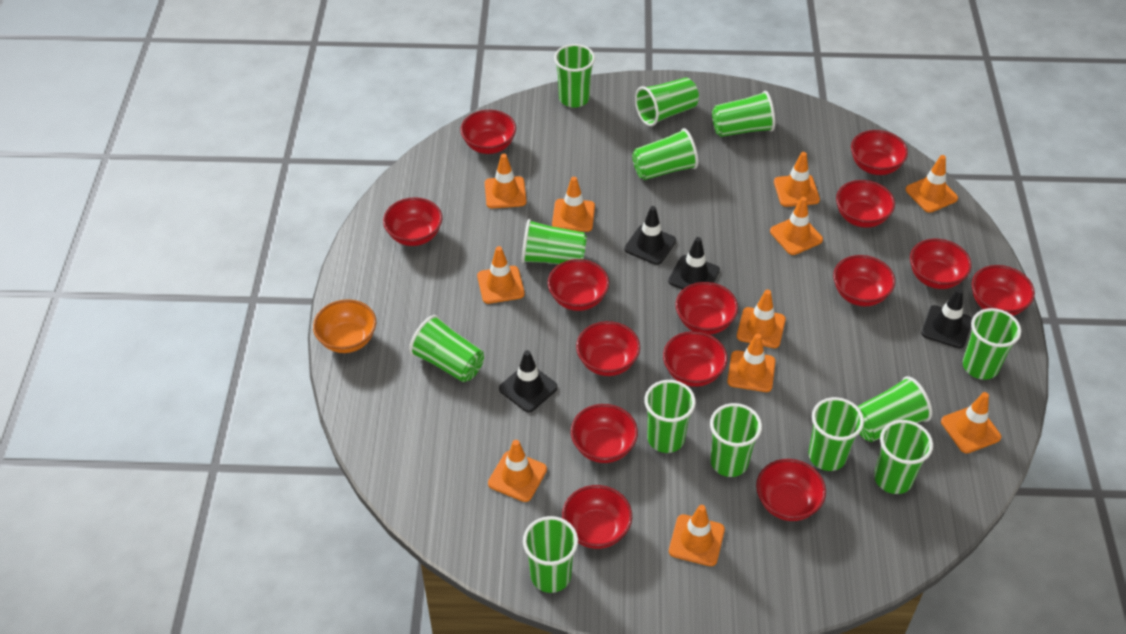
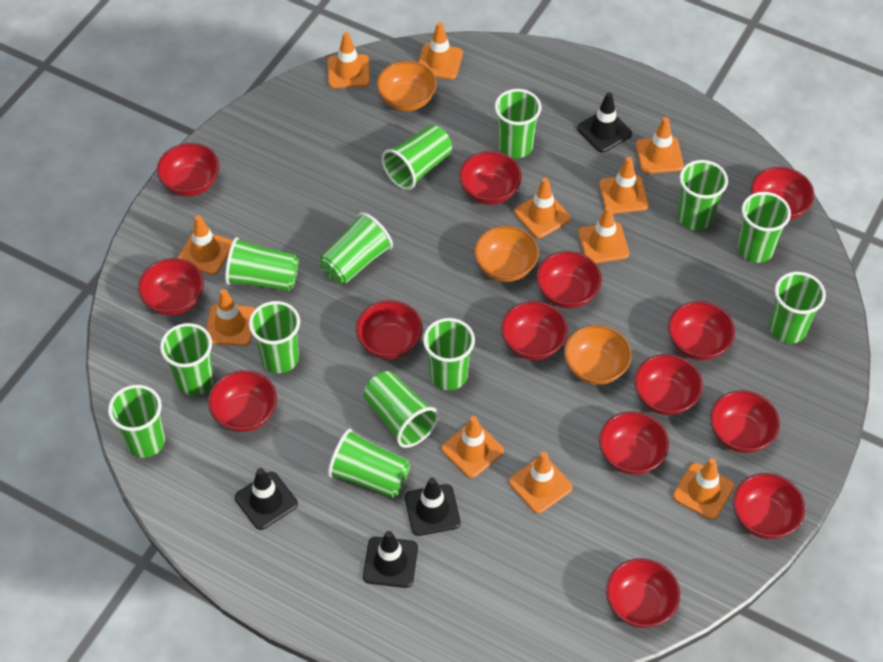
orange bowl: [313,299,376,353] = 1 -> [377,61,437,111] [474,226,539,282] [564,325,632,385] = 3

